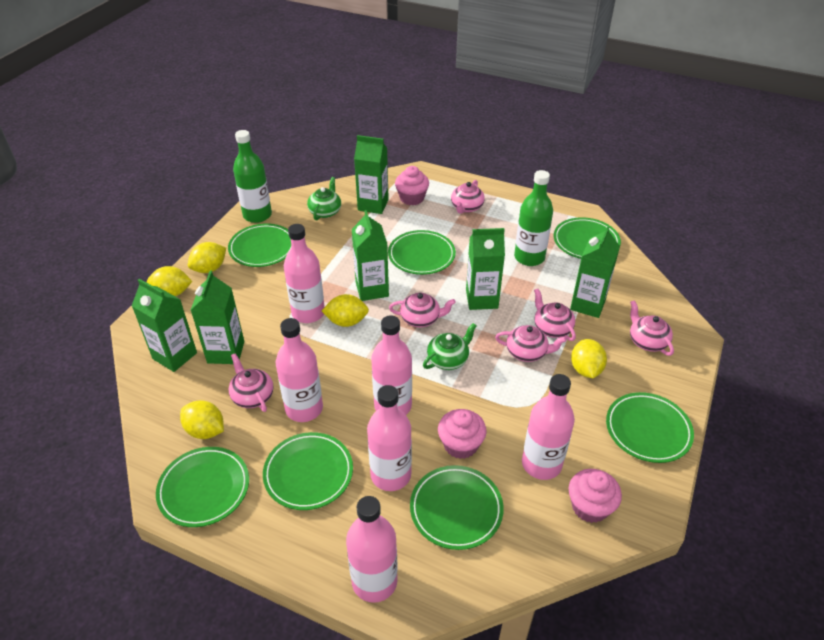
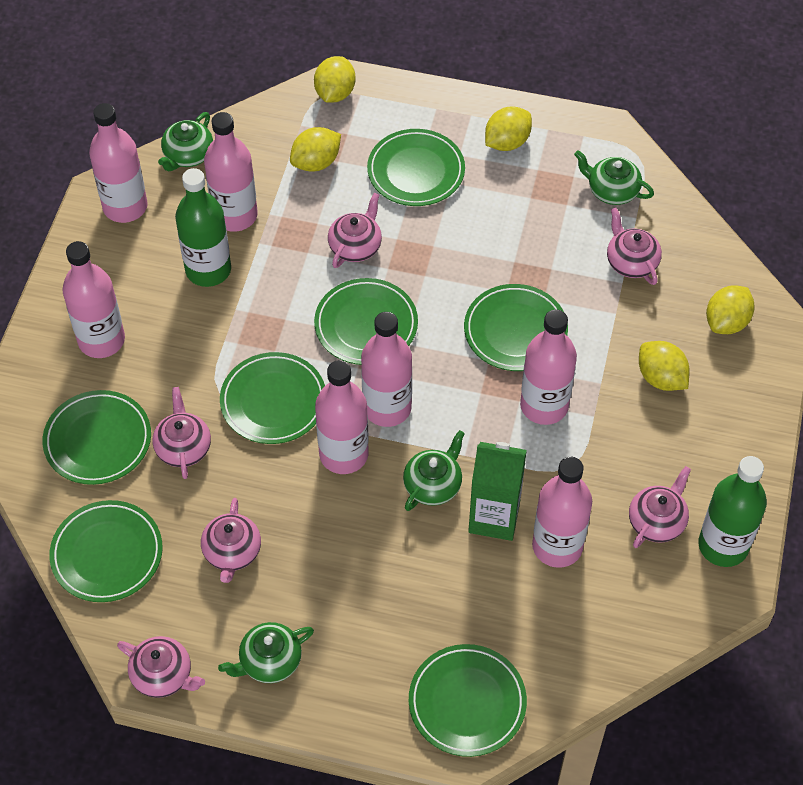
green carton: [132,279,197,372] [191,271,244,364] [352,210,389,301] [354,135,389,214] [466,228,505,310] [570,225,620,318] = 6 -> [468,442,527,541] = 1
green teapot: [307,177,341,220] [423,323,476,370] = 2 -> [158,112,213,171] [218,622,314,683] [403,430,465,511] [574,150,654,205] = 4
pink bottle: [276,318,323,422] [284,224,325,323] [346,496,398,603] [367,385,412,491] [371,315,412,415] [522,374,575,480] = 6 -> [62,241,125,358] [89,103,148,223] [204,112,258,232] [315,360,369,474] [361,312,412,427] [520,310,577,425] [532,457,592,568] = 7
pink cupcake: [395,166,429,206] [438,409,487,459] [569,469,622,523] = 3 -> none = 0

